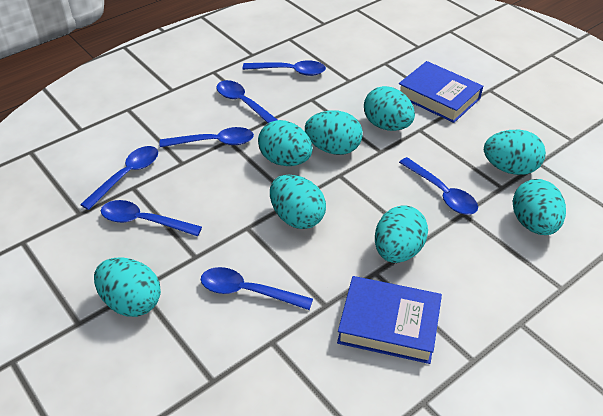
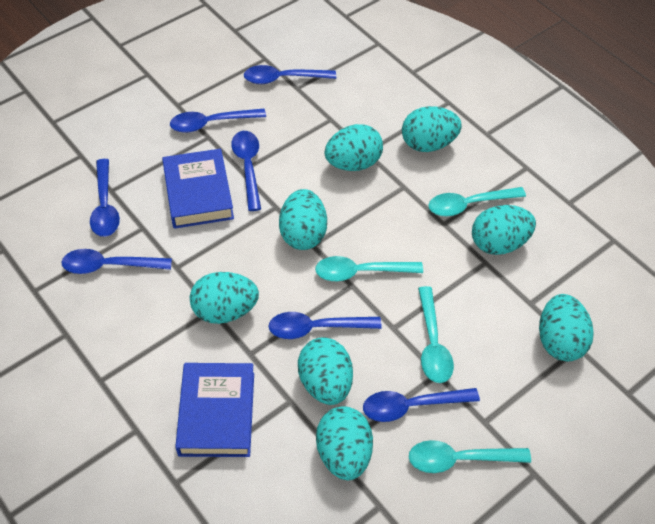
turquoise spoon: none = 0 -> [315,256,423,281] [409,440,531,473] [418,286,454,383] [429,187,526,216] = 4

